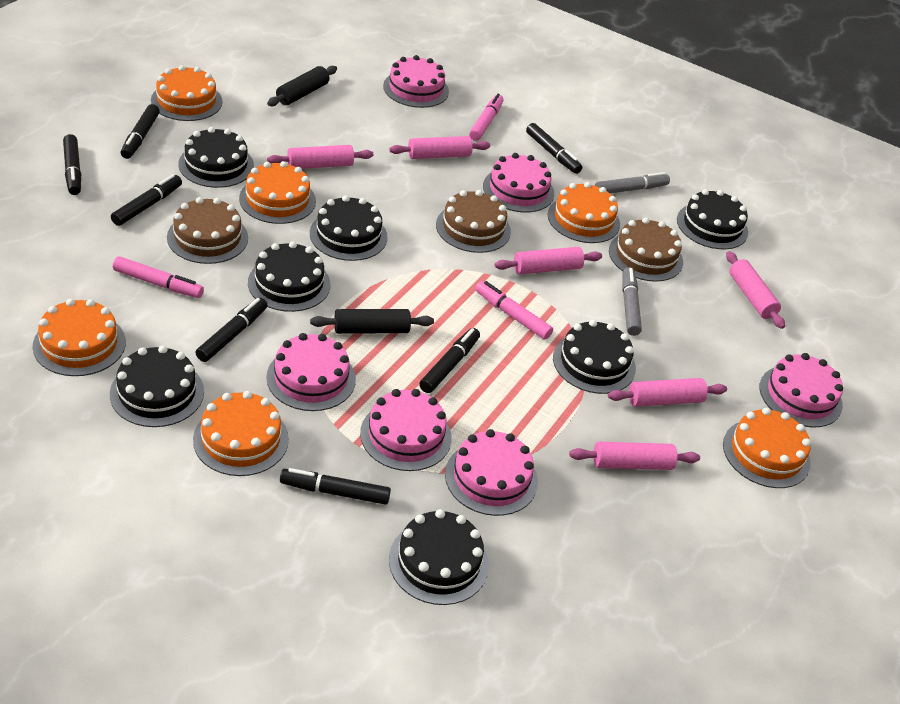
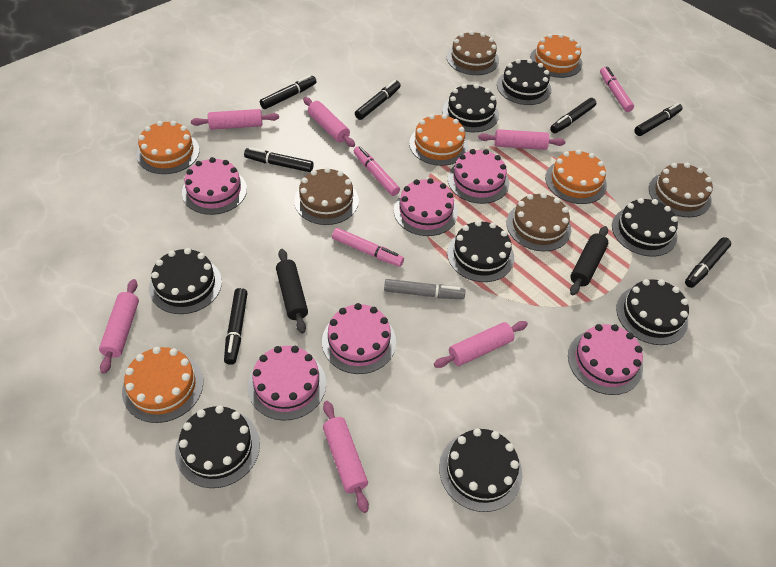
black cake: [110,345,204,427] [178,127,254,188] [248,241,330,312] [310,195,388,261] [389,509,489,605] [553,320,636,394] [677,189,748,249] = 7 -> [149,248,222,314] [175,405,260,488] [439,428,522,512] [442,84,499,132] [447,220,514,282] [497,59,551,105] [612,198,678,257] [616,279,689,345] = 8
brown cake: [167,197,248,264] [436,190,511,253] [609,218,683,282] = 3 -> [294,167,359,225] [447,31,499,75] [506,193,571,251] [649,163,713,217] = 4
grey marker: [595,172,670,193] [622,267,642,336] = 2 -> [384,279,465,299] = 1
orange cake: [33,299,126,376] [151,65,222,121] [193,391,289,476] [239,161,316,224] [548,182,620,243] [723,408,811,488] = 6 -> [122,347,203,423] [136,121,200,174] [409,114,468,166] [530,34,582,78] [545,149,607,204] = 5

